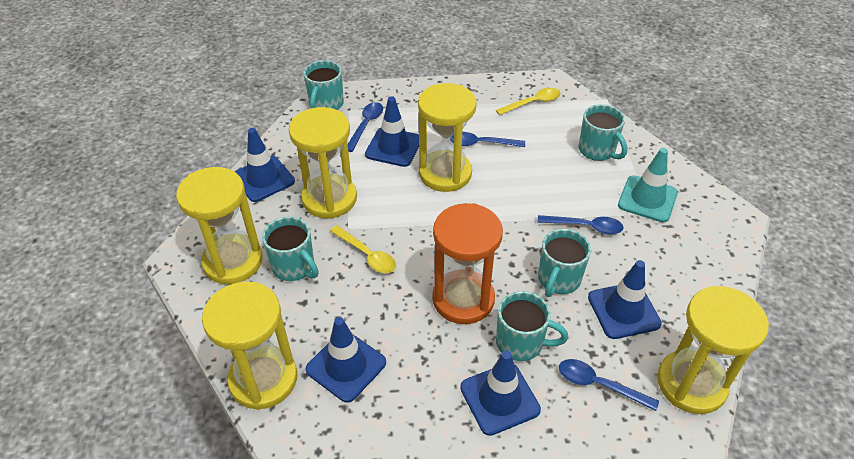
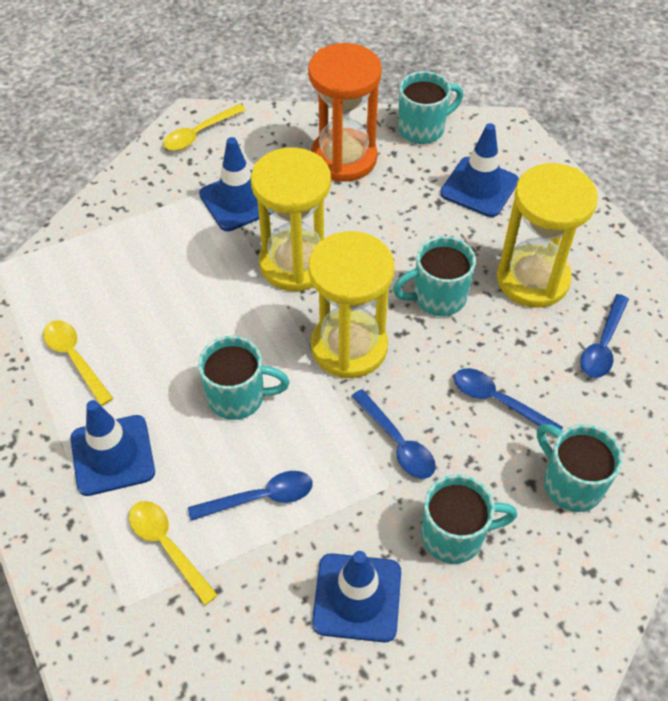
blue traffic cone: [234,128,295,202] [306,317,386,403] [365,96,419,167] [460,351,541,436] [588,260,662,339] = 5 -> [70,400,155,496] [199,137,271,231] [312,551,401,642] [440,123,519,217] = 4
turquoise traffic cone: [618,148,678,222] = 1 -> none = 0
yellow hourglass: [176,167,263,285] [202,282,297,410] [289,107,357,219] [418,83,477,192] [657,286,769,414] = 5 -> [251,148,331,292] [308,231,394,378] [497,163,598,308] = 3
yellow spoon: [330,225,396,273] [496,88,561,115] = 2 -> [43,320,113,406] [129,501,218,605] [163,104,246,151] = 3

